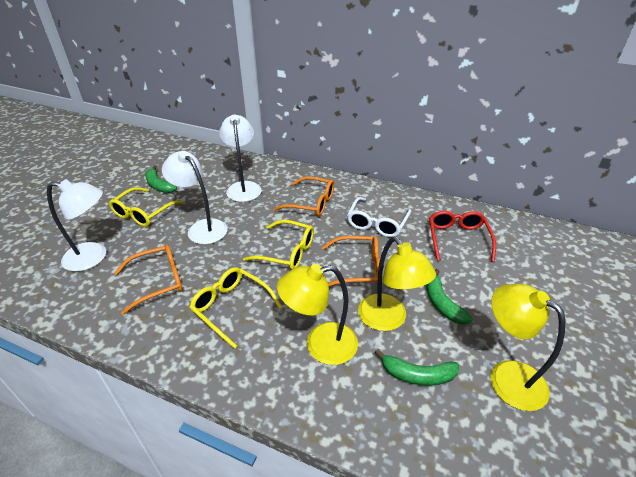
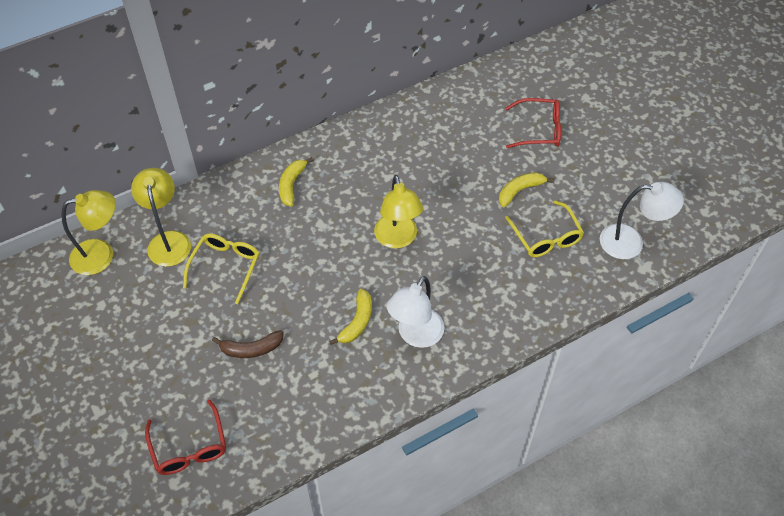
brown banana: none = 0 -> [212,330,284,358] = 1
green banana: [145,165,177,193] [375,349,459,386] [426,269,473,325] = 3 -> none = 0
orange glasses: [115,245,183,315] [274,176,334,216] [322,236,380,286] = 3 -> none = 0
red glasses: [429,211,496,262] = 1 -> [145,399,226,475] [505,98,561,148] = 2
white glasses: [347,197,411,237] = 1 -> none = 0
white lamp: [47,179,106,272] [162,151,228,244] [219,115,262,202] = 3 -> [387,276,444,348] [600,182,684,259] = 2
yellow banana: none = 0 -> [279,157,313,207] [329,289,372,345] [499,172,554,207] = 3
yellow glasses: [109,187,184,227] [189,267,282,349] [243,220,314,270] = 3 -> [183,234,259,304] [505,200,584,257] = 2

